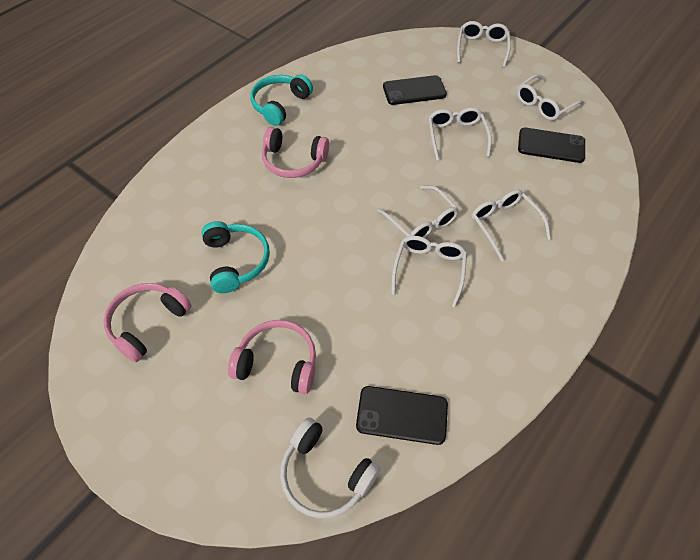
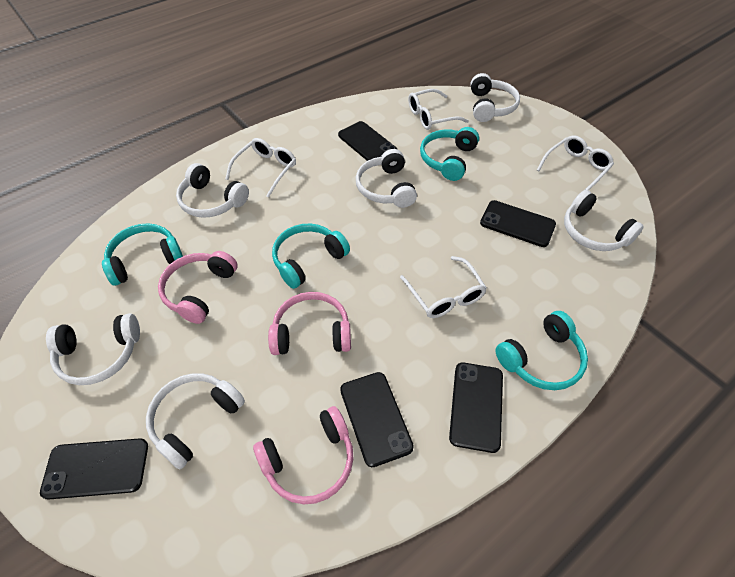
black phone: [356,386,448,445] [383,75,447,105] [518,128,585,163] = 3 -> [40,438,148,500] [338,121,398,161] [340,372,414,467] [449,363,503,453] [480,200,556,247] = 5
turquoise headphones: [202,221,270,293] [250,74,313,126] = 2 -> [102,223,183,286] [272,223,350,289] [420,127,479,181] [495,311,588,390] = 4
white glasses: [377,185,459,238] [391,236,467,307] [428,107,491,161] [457,21,511,68] [471,190,551,262] [517,74,584,120] = 6 -> [225,138,296,198] [400,256,487,318] [408,89,469,130] [537,135,614,191] = 4
white headphones: [280,418,380,519] = 1 -> [46,313,140,385] [146,373,245,469] [176,163,249,218] [356,149,417,208] [471,73,520,122] [564,190,644,251] = 6

